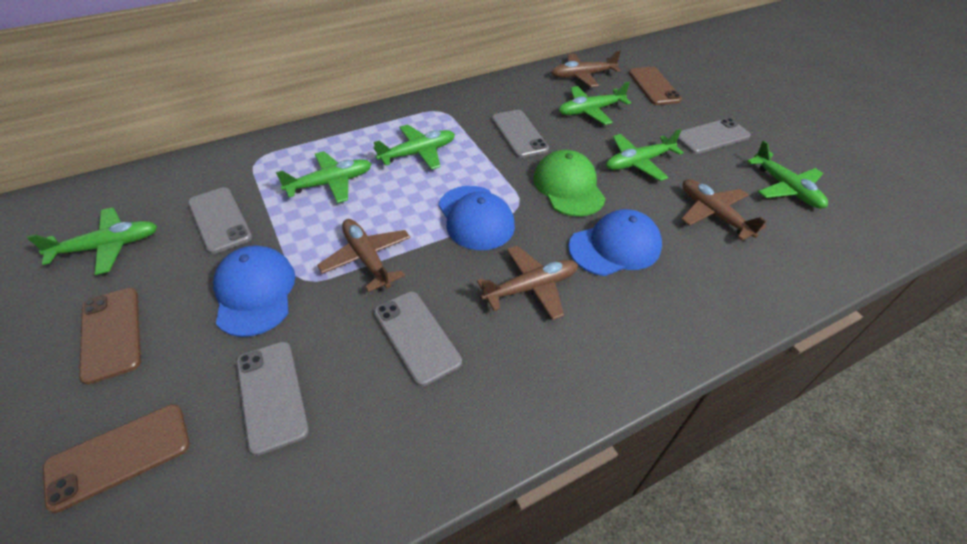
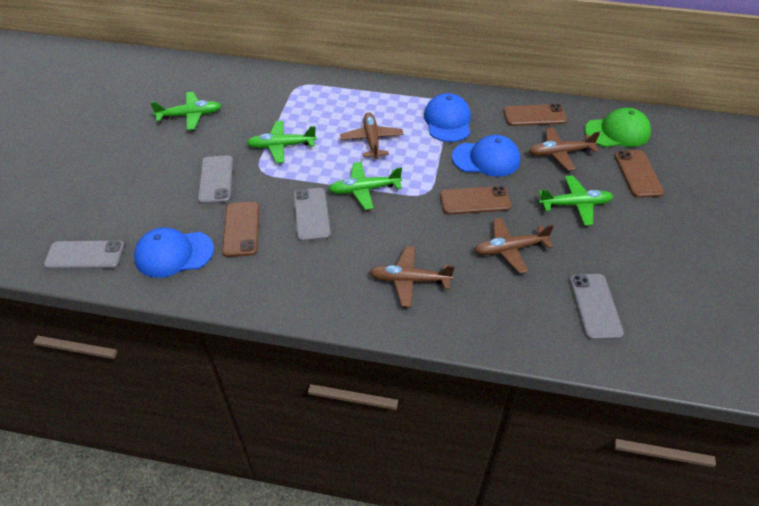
brown phone: [43,404,190,513] [79,288,141,385] [629,67,682,105] = 3 -> [222,202,259,257] [440,186,511,215] [503,104,567,126] [614,150,664,198] = 4
green plane: [27,207,157,275] [276,151,371,203] [373,124,455,170] [559,82,631,125] [606,129,684,181] [747,140,828,209] = 6 -> [150,92,222,130] [247,121,317,163] [329,162,402,210] [539,176,614,226] = 4
grey phone: [188,187,252,254] [236,342,309,456] [374,292,462,386] [492,110,549,158] [677,118,751,154] = 5 -> [44,241,125,270] [198,155,233,204] [293,188,331,242] [569,274,624,340] = 4

